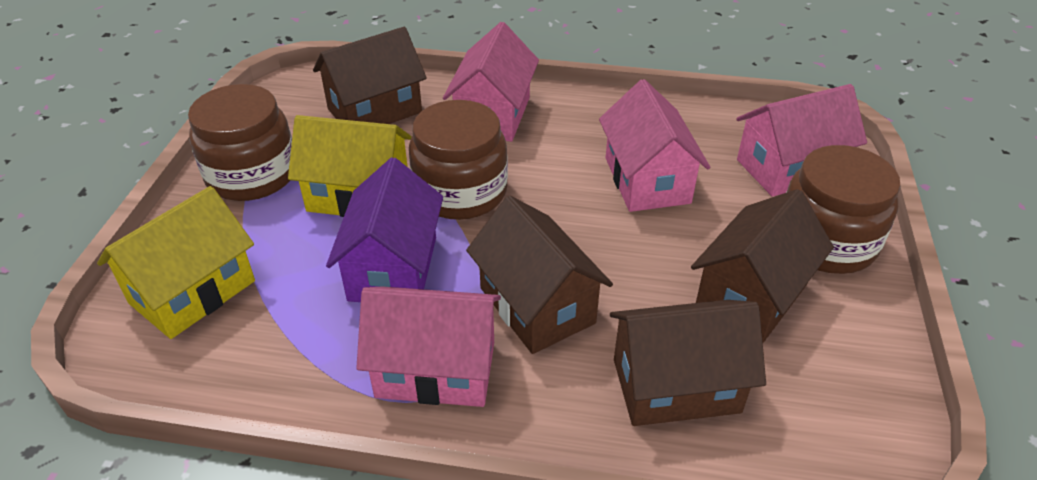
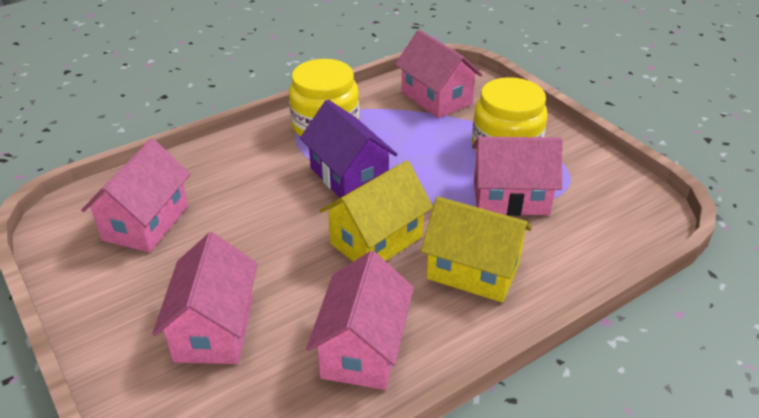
brown house: [313,27,427,124] [466,196,613,354] [610,300,766,426] [691,189,834,343] = 4 -> none = 0
brown jar: [188,84,292,201] [409,100,508,220] [786,145,901,274] = 3 -> none = 0
pink house: [356,286,501,407] [443,22,539,142] [599,79,710,212] [736,84,867,197] = 4 -> [81,138,190,253] [152,232,257,364] [306,251,414,390] [395,30,482,118] [472,136,562,216] = 5
yellow jar: none = 0 -> [289,59,359,136] [472,77,548,152] = 2

